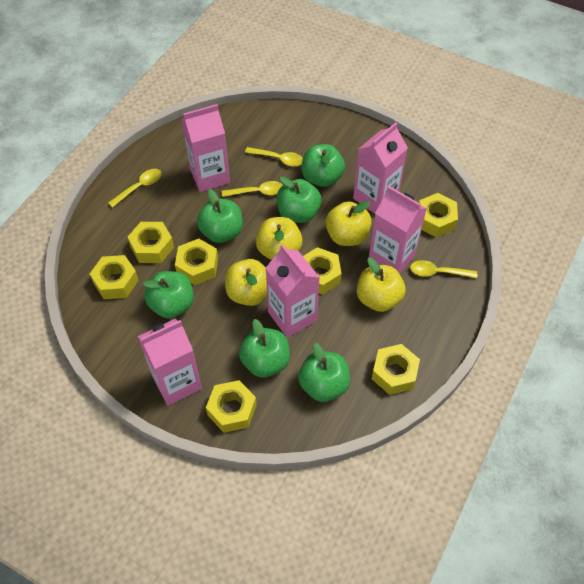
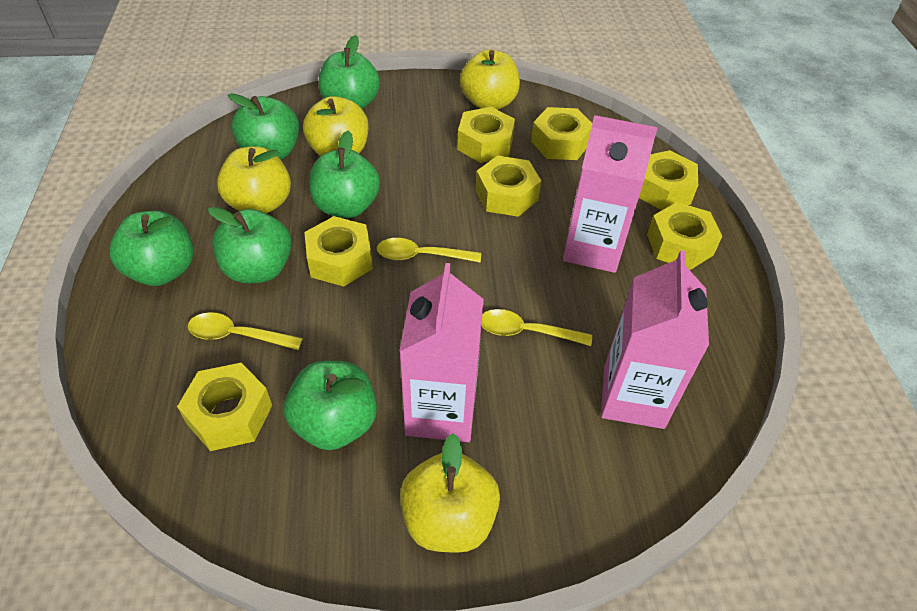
pink carton: [138,319,202,406] [181,104,230,192] [266,244,320,338] [353,122,408,214] [369,186,427,274] = 5 -> [399,263,484,442] [563,115,658,273] [601,250,709,429] = 3
yellow spoon: [108,169,162,208] [222,181,283,197] [245,147,303,166] [410,260,477,278] = 4 -> [187,312,303,350] [377,238,481,263] [481,309,592,346] = 3

